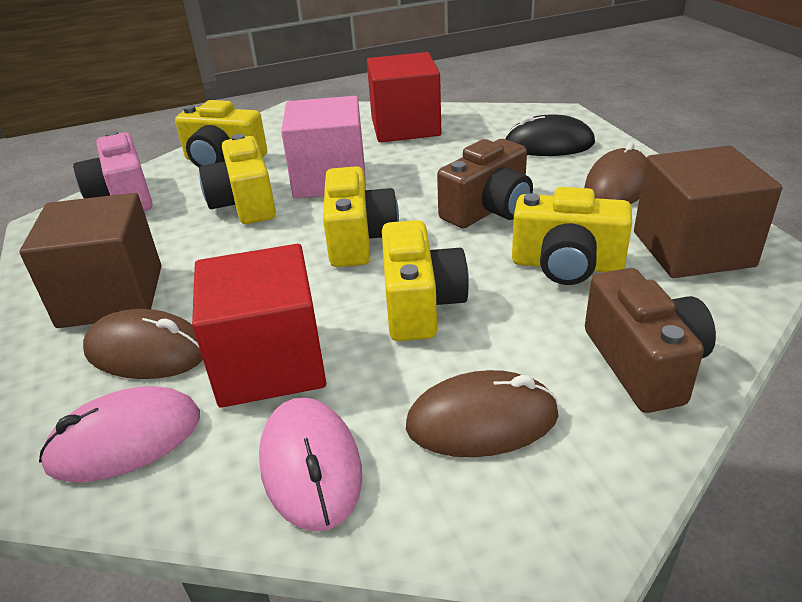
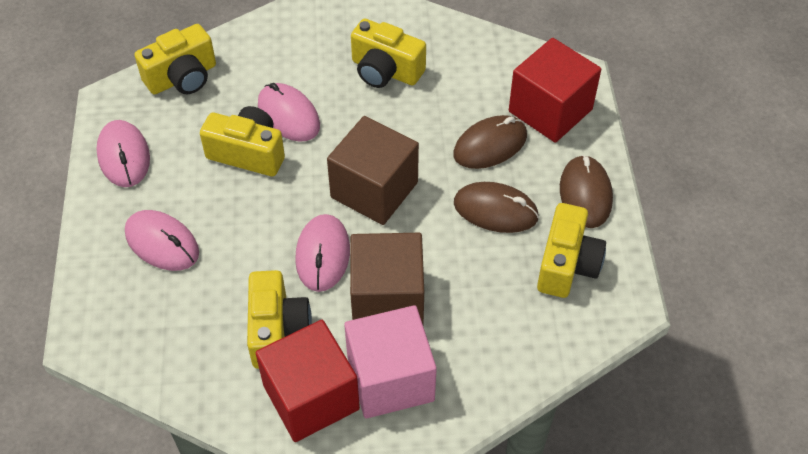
black mouse: [504,114,595,156] = 1 -> none = 0
brown camera: [437,139,533,228] [585,268,716,413] = 2 -> none = 0
pink camera: [73,130,152,211] = 1 -> none = 0
pink mouse: [39,386,200,482] [259,397,362,532] = 2 -> [96,120,150,187] [125,210,199,271] [258,83,320,142] [295,214,350,292] = 4

